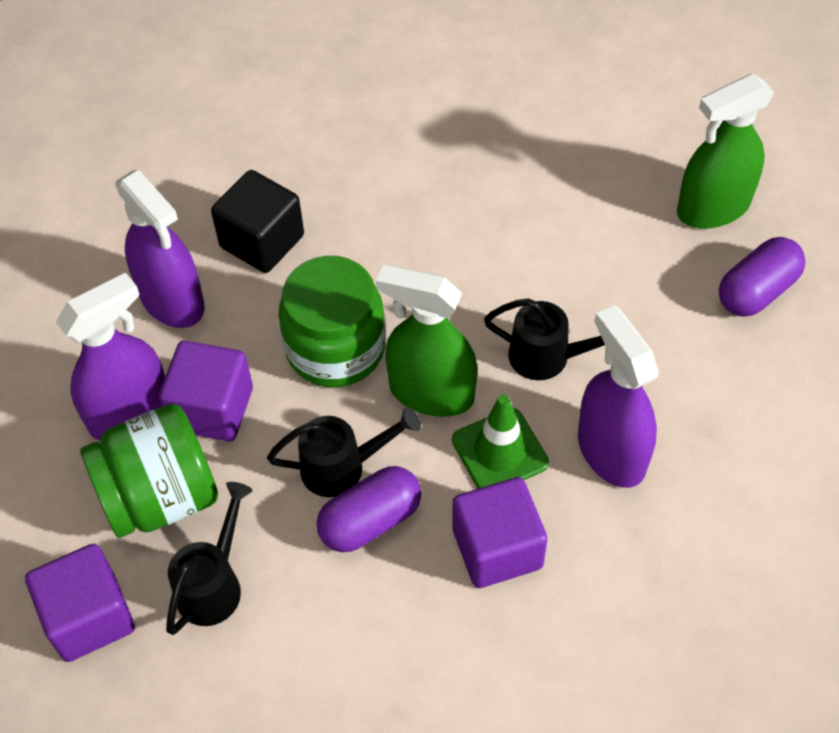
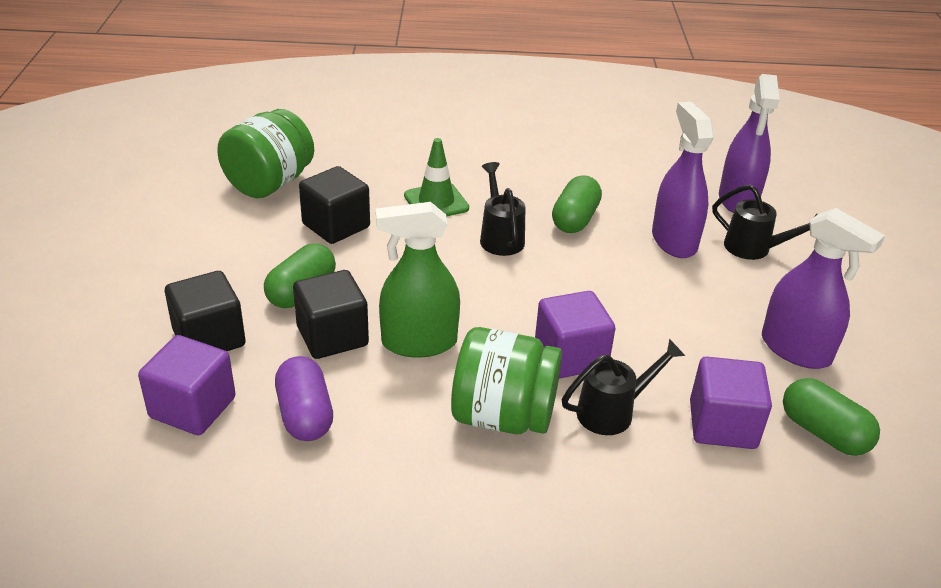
black cube: [211,170,304,273] = 1 -> [165,271,246,351] [293,270,369,359] [299,166,370,244] = 3
green capsule: none = 0 -> [264,243,336,308] [552,175,602,233] [783,378,880,456] = 3
green spray bottle: [376,264,478,417] [677,74,774,229] = 2 -> [376,202,460,358] = 1
purple capsule: [317,466,421,552] [719,237,806,317] = 2 -> [275,356,333,441] = 1

